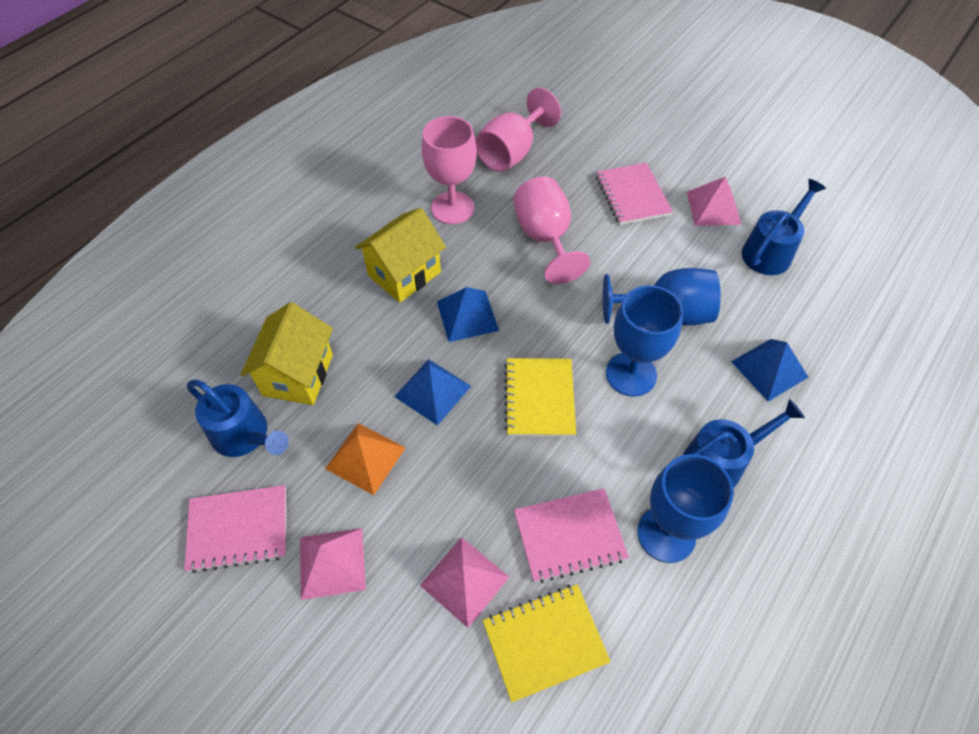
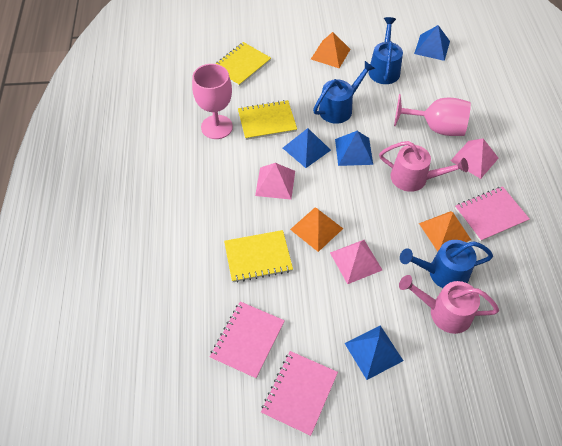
blue goblet: [603,268,721,326] [606,285,683,397] [637,454,734,563] = 3 -> none = 0
blue pyramid: [394,359,471,426] [437,287,499,342] [731,339,808,401] = 3 -> [283,128,331,168] [335,131,373,166] [345,325,403,380] [414,25,450,61] = 4
orange pyramid: [325,423,406,495] = 1 -> [290,207,343,252] [311,32,351,68] [419,211,471,252] = 3
pink goblet: [422,116,477,224] [475,88,561,172] [513,176,590,284] = 3 -> [192,64,233,139] [394,94,471,136] = 2
pink watering can: none = 0 -> [379,141,468,192] [399,275,499,334] = 2
yellow house: [240,302,333,405] [355,208,446,303] = 2 -> none = 0
yellow notebook: [483,584,611,702] [504,358,576,436] = 2 -> [216,42,271,86] [224,230,293,283] [238,100,297,140] = 3

